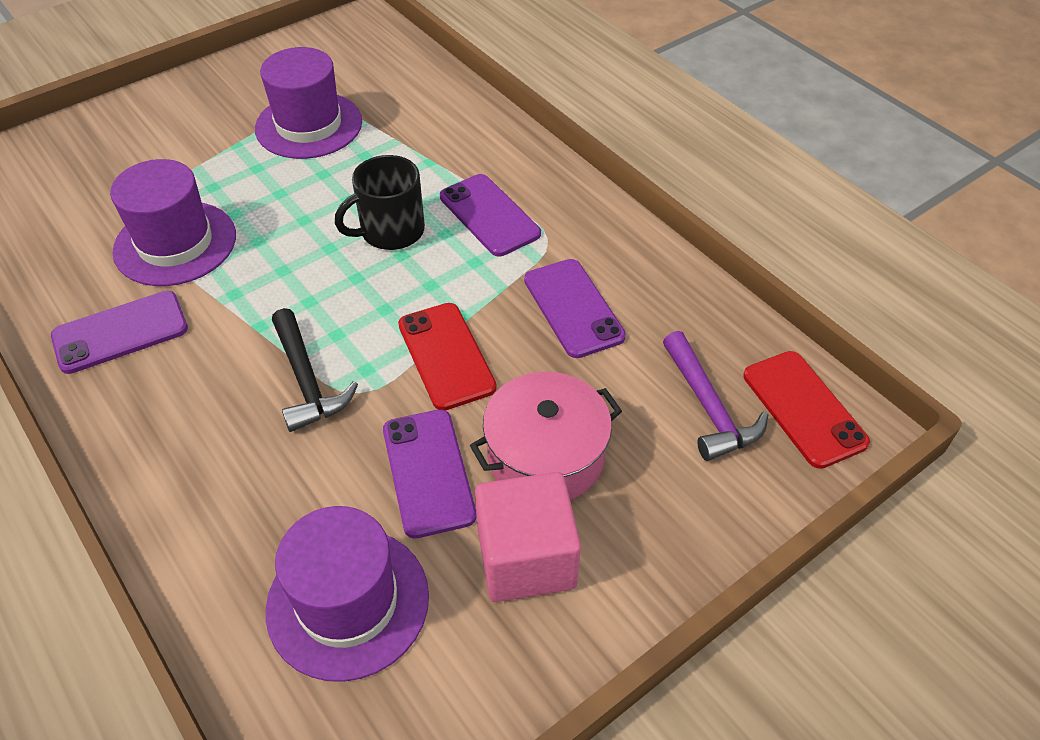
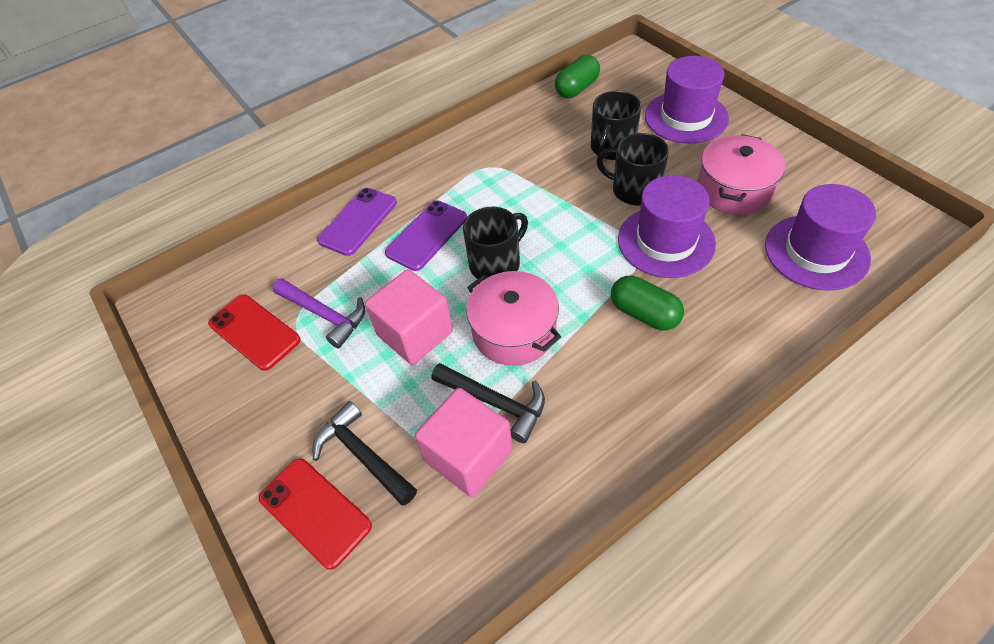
black hammer: [272,308,358,432] = 1 -> [312,401,417,506] [431,363,545,443] = 2
black mug: [335,155,425,250] = 1 -> [463,207,528,279] [591,91,641,160] [596,133,669,206] = 3
green capsule: none = 0 -> [555,55,600,98] [611,276,684,331] = 2
pink cube: [475,472,581,602] = 1 -> [365,269,453,365] [415,388,513,497] = 2
pink pot: [470,372,622,500] = 1 -> [466,271,561,366] [698,134,785,214] = 2
purple phone: [51,291,188,374] [383,409,477,539] [440,174,541,256] [524,259,626,358] = 4 -> [317,188,397,256] [385,200,467,271] = 2

